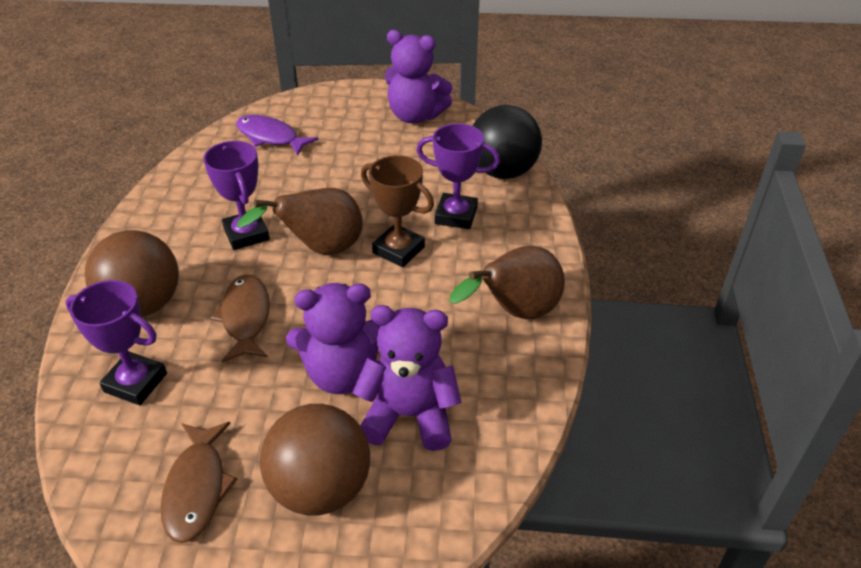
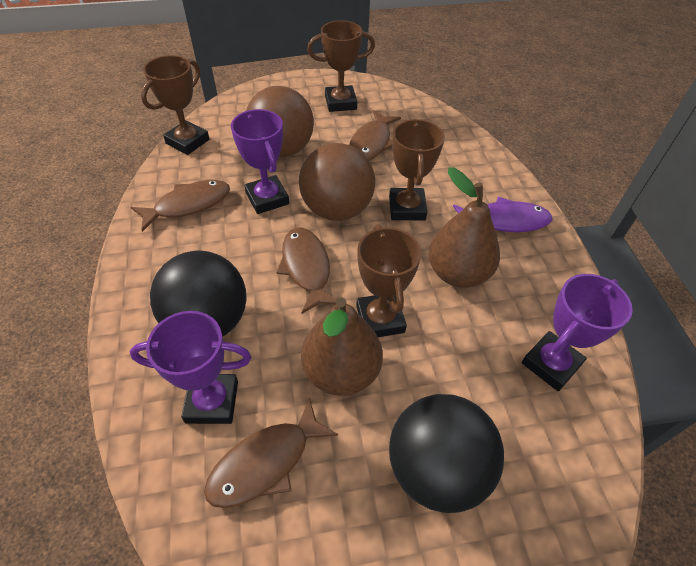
black ball: [473,105,542,179] = 1 -> [150,251,247,337] [389,394,504,513] = 2
brown fish: [161,422,237,543] [210,274,270,362] = 2 -> [131,180,230,232] [204,398,338,508] [276,227,337,314] [349,110,401,161] = 4
brown trophy: [361,155,434,267] = 1 -> [141,55,210,155] [307,20,375,112] [356,224,421,337] [389,119,445,220] = 4
purple teddy bear: [286,283,380,394] [353,305,462,451] [385,30,453,123] = 3 -> none = 0

